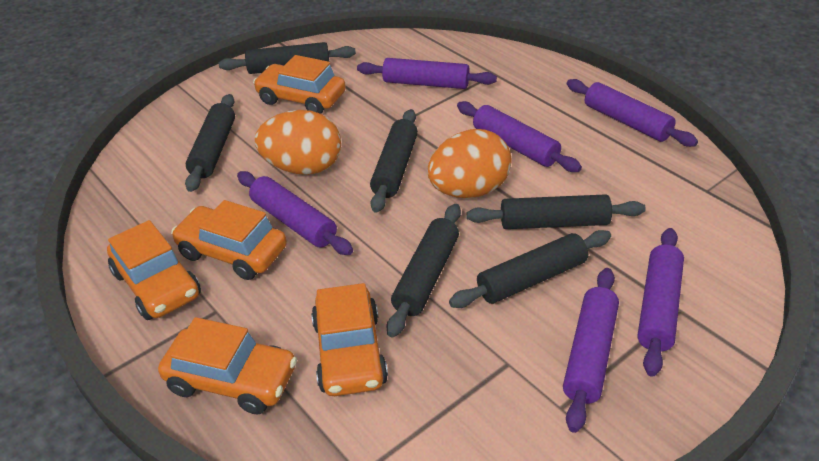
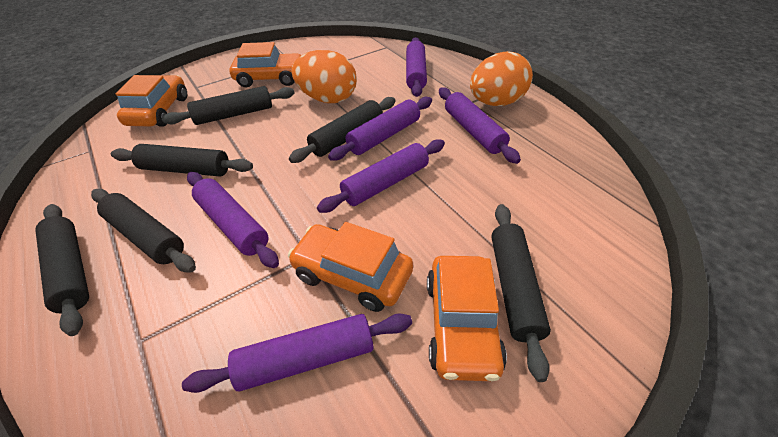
orange car: [107,220,201,320] [158,317,297,415] [171,200,287,280] [253,55,346,114] [311,283,388,396] = 5 -> [116,75,187,127] [229,42,301,87] [288,222,413,312] [427,256,507,381] = 4

